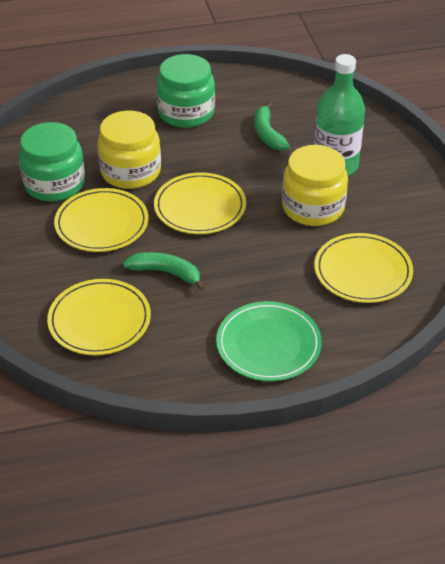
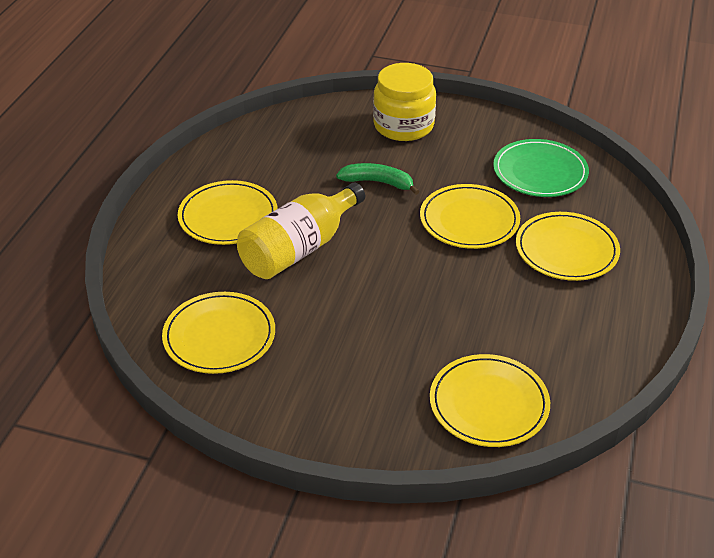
green banana: [123,252,205,291] [254,101,290,151] = 2 -> [336,163,419,195] = 1
green bottle: [314,54,365,176] = 1 -> none = 0
green jar: [19,122,85,202] [156,54,215,128] = 2 -> none = 0
yellow bottle: none = 0 -> [237,183,365,279] = 1
yellow jar: [97,111,161,189] [282,145,348,226] = 2 -> [373,63,436,141] = 1
yellow plate: [47,279,151,355] [54,188,149,252] [154,172,246,234] [314,233,413,303] = 4 -> [162,292,275,374] [178,180,278,245] [420,184,520,249] [430,354,550,447] [516,212,620,281] = 5

